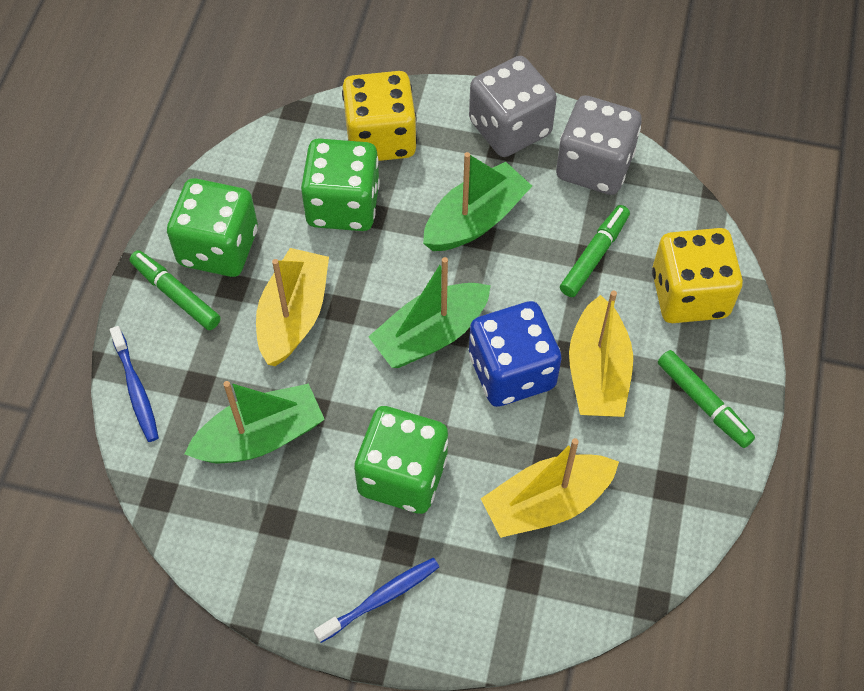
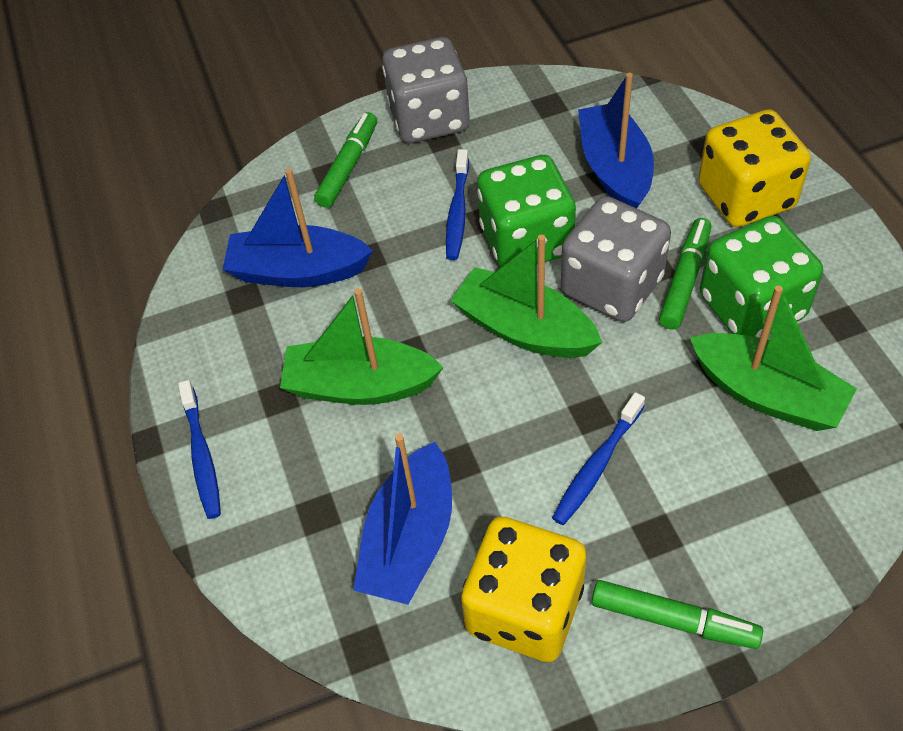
blue boat: none = 0 -> [222,168,373,287] [353,434,452,605] [578,73,654,208] = 3
blue dice: [469,301,562,407] = 1 -> none = 0
blue toothbrush: [110,326,159,442] [314,558,439,643] = 2 -> [178,380,221,519] [446,149,469,260] [552,392,645,525] = 3
green dice: [167,178,258,277] [301,138,380,231] [354,406,448,514] = 3 -> [477,155,576,268] [700,216,823,338] = 2
yellow boat: [256,248,329,366] [480,438,619,538] [569,290,633,417] = 3 -> none = 0

